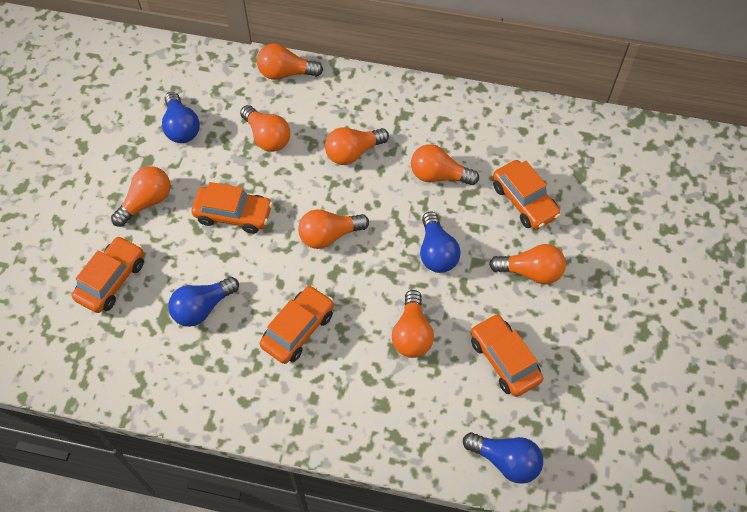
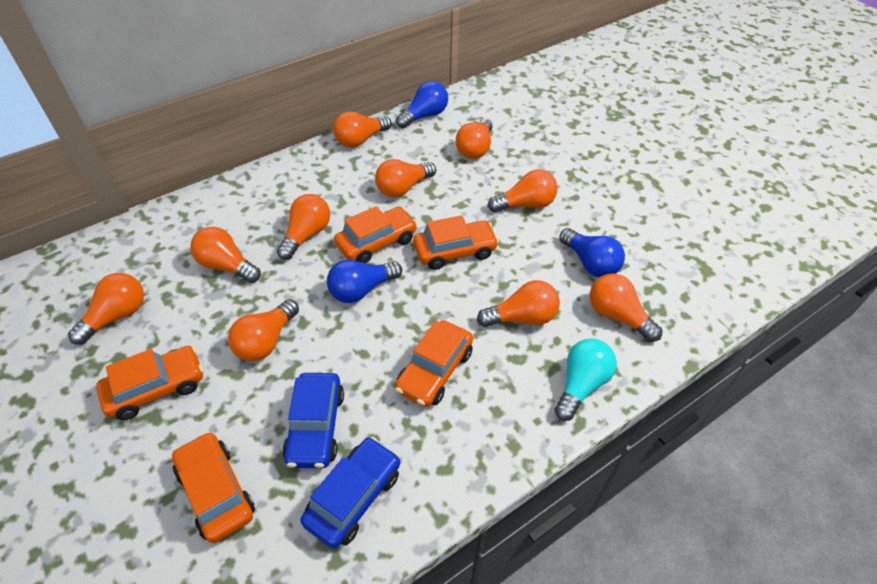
blue car: none = 0 -> [282,373,344,468] [300,437,400,549] = 2
blue light bulb: [162,91,200,143] [168,277,239,327] [420,211,461,273] [463,432,543,484] = 4 -> [327,260,402,303] [396,81,448,128] [559,228,625,278] = 3
orange light bulb: [111,166,171,227] [240,105,290,152] [257,43,323,80] [298,209,369,249] [325,127,389,165] [392,290,434,358] [411,144,479,185] [489,244,566,284] = 8 -> [68,273,144,345] [190,227,261,283] [228,299,299,361] [277,194,330,260] [333,111,392,147] [375,159,436,197] [456,119,493,159] [477,280,560,327] [488,169,558,212] [590,273,663,342] = 10
turquoise light bulb: none = 0 -> [554,338,617,421] = 1

